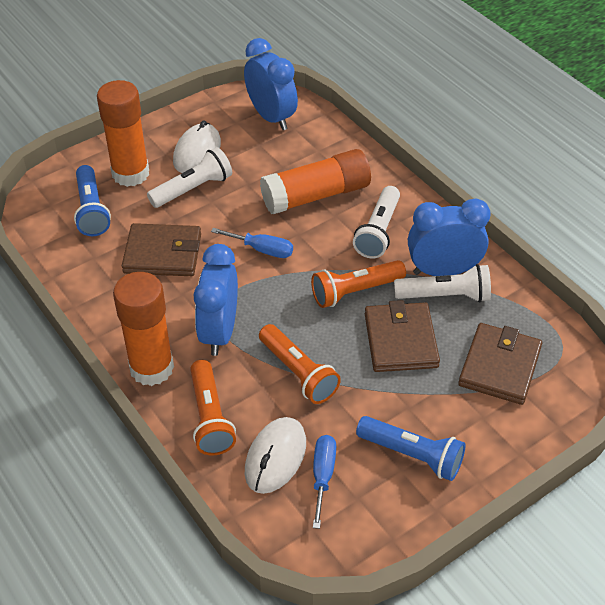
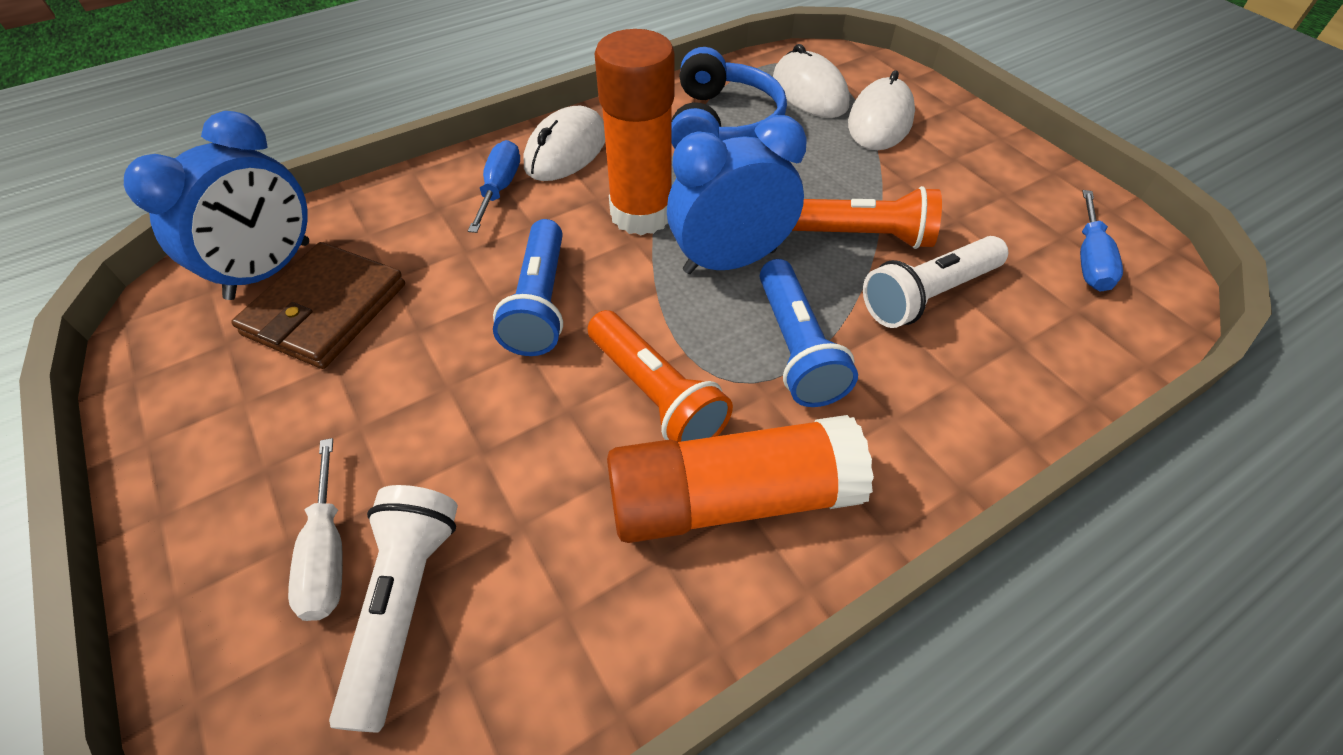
blue clock: [194,244,238,356] [244,38,298,130] [408,198,491,276] = 3 -> [124,111,309,300] [667,115,807,274] = 2
blue headphones: none = 0 -> [671,47,787,148] = 1
brown wallet: [122,223,201,276] [365,300,440,372] [458,323,542,405] = 3 -> [231,242,405,369] = 1
orange flashlight: [190,360,236,455] [259,324,341,404] [311,260,406,308] = 3 -> [588,310,733,442] [792,186,942,249] = 2
orange glue stick: [97,80,149,187] [113,272,174,386] [260,149,371,214] = 3 -> [595,29,675,235] [607,415,874,543] = 2
white flashlight: [147,147,232,208] [353,186,400,259] [394,264,491,302] = 3 -> [329,485,458,732] [863,236,1008,328] = 2
white mouse: [173,121,221,173] [245,417,306,494] = 2 -> [524,106,605,181] [773,44,850,118] [848,70,915,150] = 3
white screwdriver: none = 0 -> [288,438,343,621] = 1

